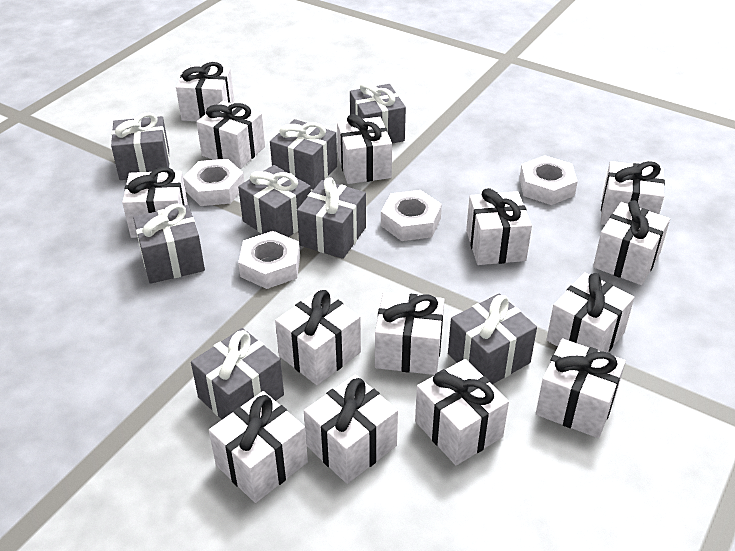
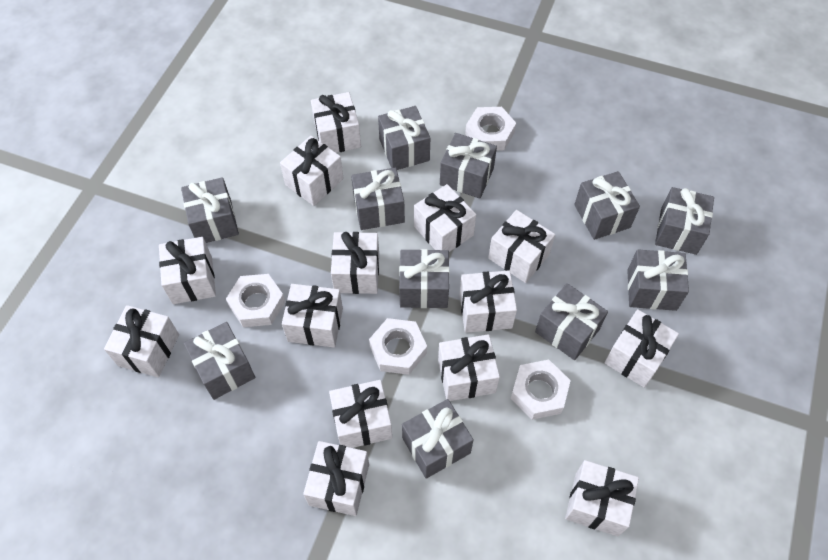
grey gift: [111,113,170,180] [133,203,205,284] [191,328,284,419] [238,165,311,237] [270,119,337,190] [297,177,366,259] [350,82,406,144] [448,293,537,384] = 8 -> [181,177,239,243] [184,322,255,400] [351,168,405,230] [378,106,430,170] [399,249,450,308] [402,399,473,479] [440,133,497,199] [535,283,608,360] [574,171,640,240] [627,249,689,311] [655,187,714,255] = 11

